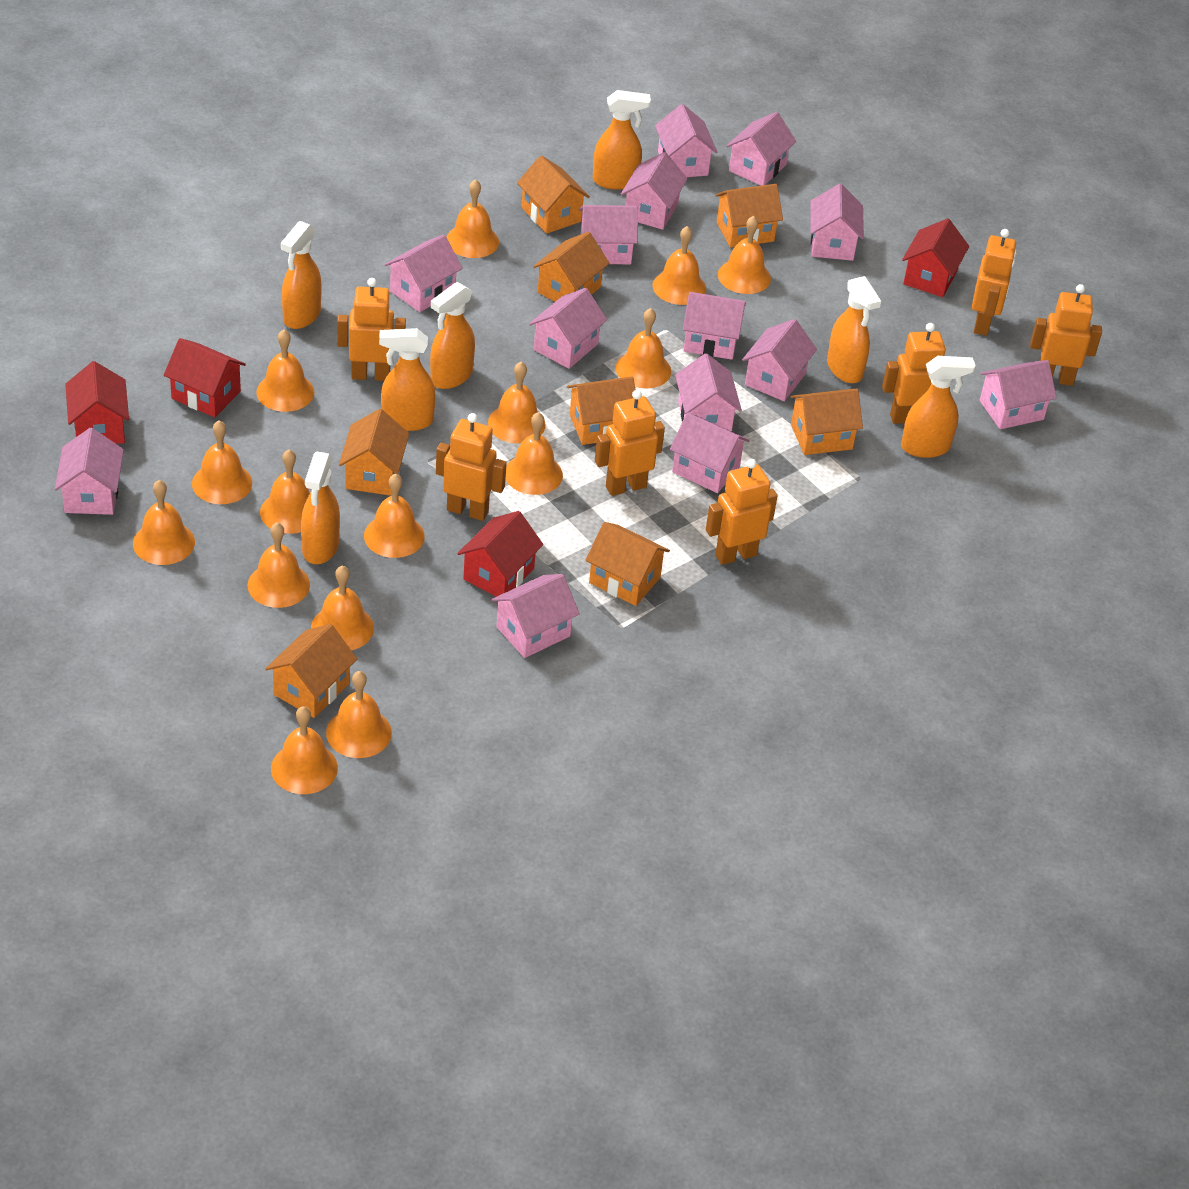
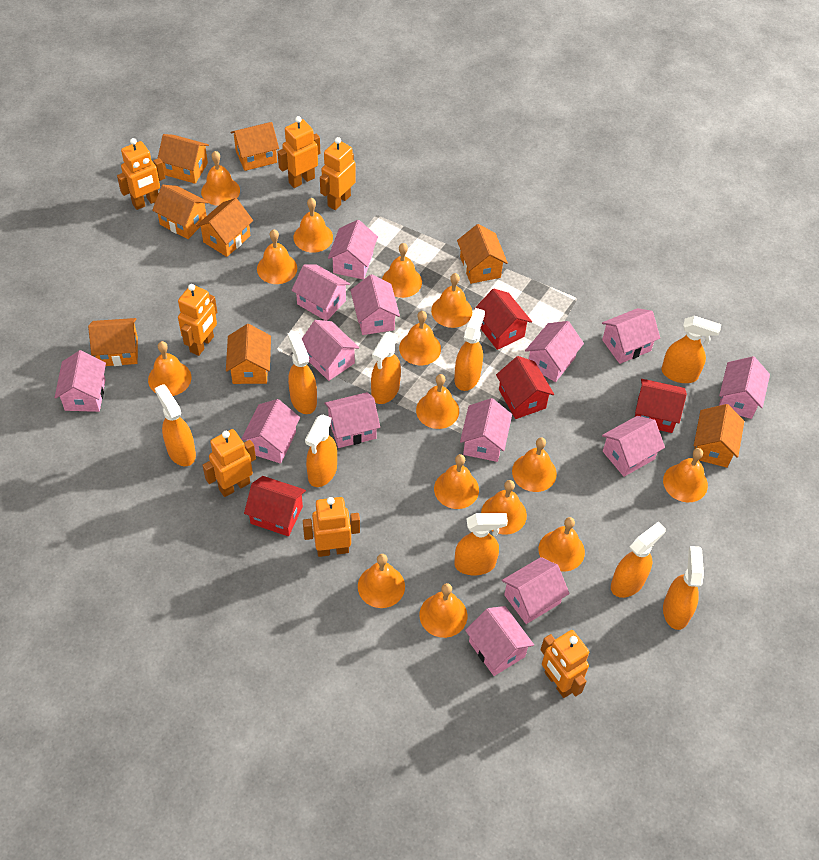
orange spray bottle: [281,221,321,329] [301,451,340,564] [379,328,436,431] [430,282,475,389] [593,90,651,190] [827,276,881,383] [901,356,976,458] = 7 -> [155,384,196,466] [288,331,317,414] [305,414,337,487] [371,332,401,404] [454,308,485,391] [454,513,508,575] [611,522,666,598] [661,316,721,383] [663,546,704,630] = 9

